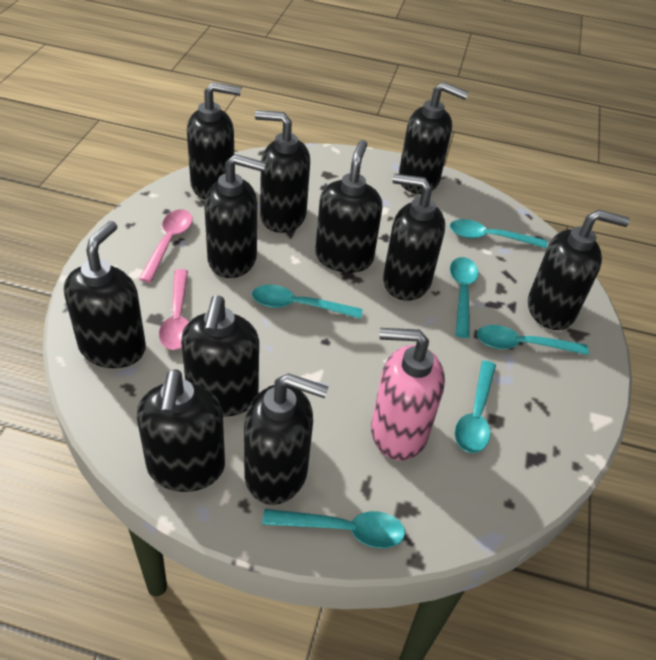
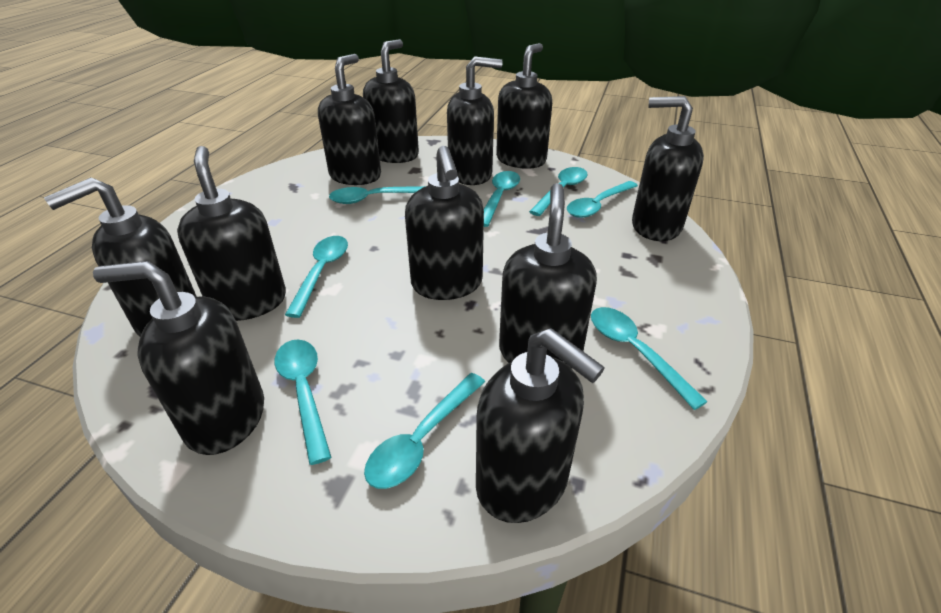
pink soap dispenser: [371,328,445,461] = 1 -> none = 0
pink spoon: [139,209,193,283] [159,269,189,350] = 2 -> none = 0
turquoise spoon: [252,285,363,319] [262,509,405,548] [450,219,547,248] [450,257,479,338] [455,360,496,453] [477,325,589,355] = 6 -> [275,340,331,465] [285,236,348,318] [329,186,426,204] [364,373,485,489] [484,171,520,227] [529,167,588,216] [567,181,638,218] [591,307,708,410] = 8

